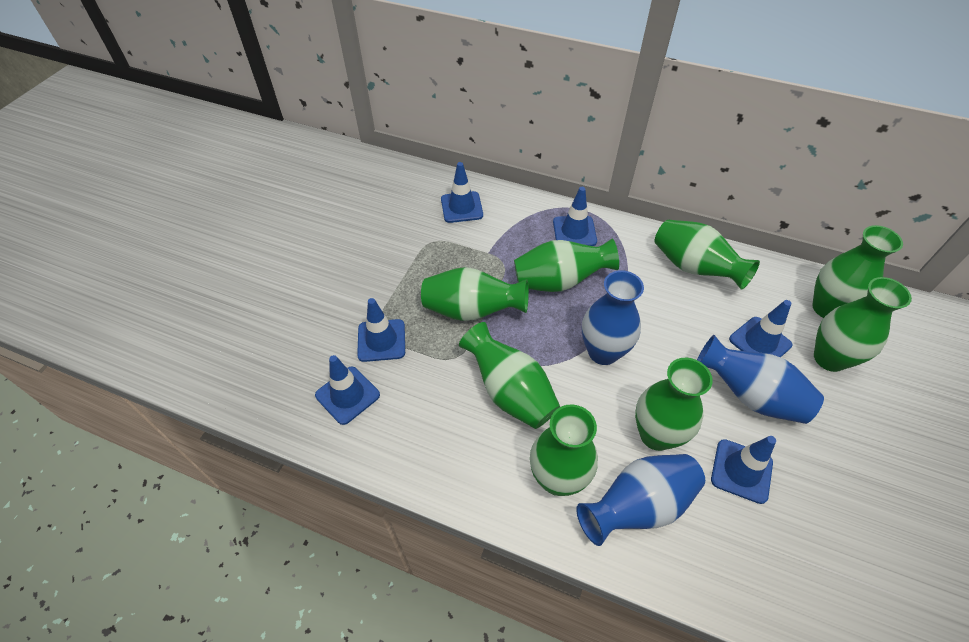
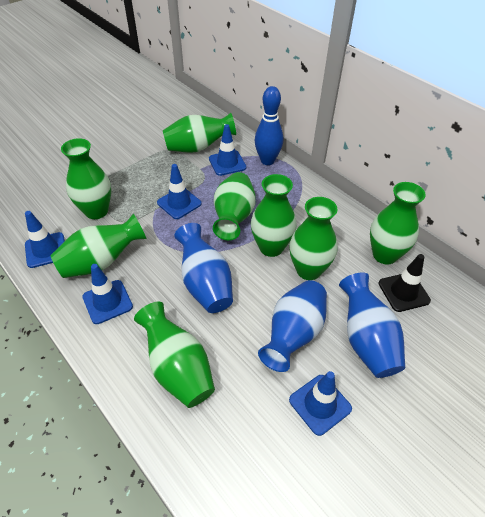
black traffic cone: none = 0 -> [378,254,431,312] = 1
blue bowling pin: none = 0 -> [255,86,283,165] = 1
blue traffic cone: [315,355,380,425] [357,298,405,362] [441,162,483,223] [553,187,597,246] [711,436,776,504] [729,300,792,357] = 6 -> [25,211,65,268] [82,264,133,324] [157,164,202,219] [209,124,246,176] [289,371,352,436] = 5

